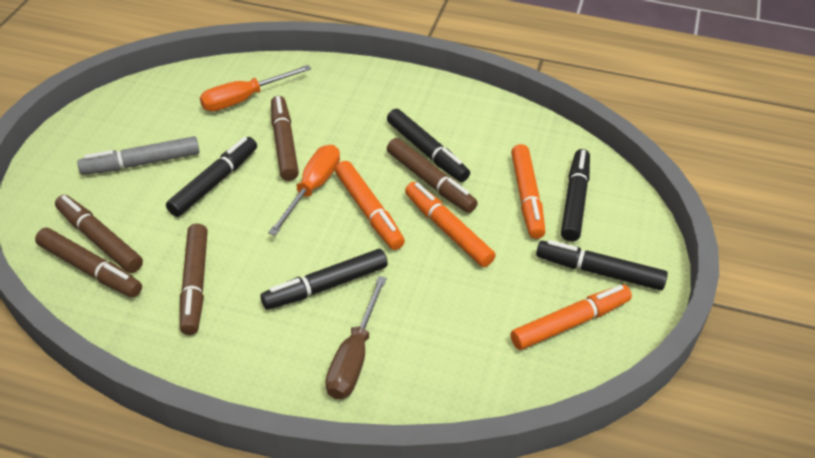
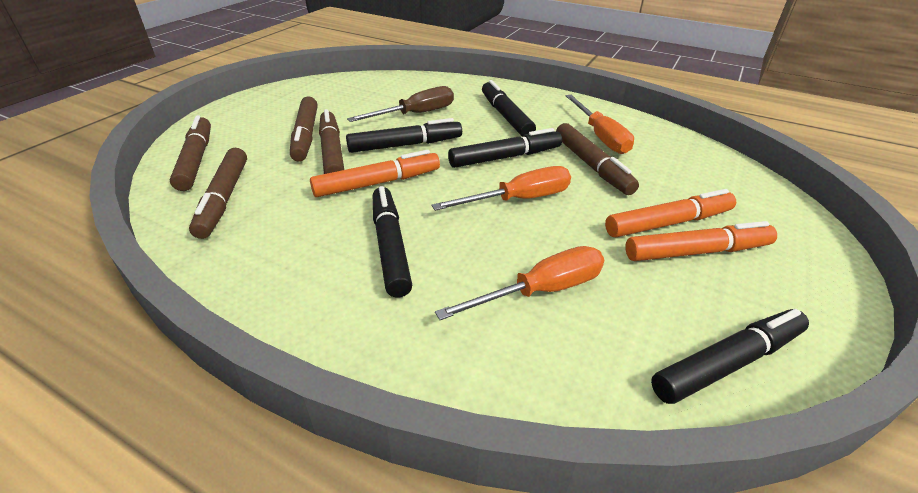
grey marker: [77,136,200,175] = 1 -> none = 0
orange marker: [335,161,405,250] [405,182,496,267] [511,144,545,239] [511,285,632,350] = 4 -> [310,150,440,197] [605,189,736,237] [625,221,777,261] = 3
orange screwdriver: [200,65,311,111] [268,145,340,236] = 2 -> [432,166,571,211] [435,246,604,320] [566,95,634,154] = 3

